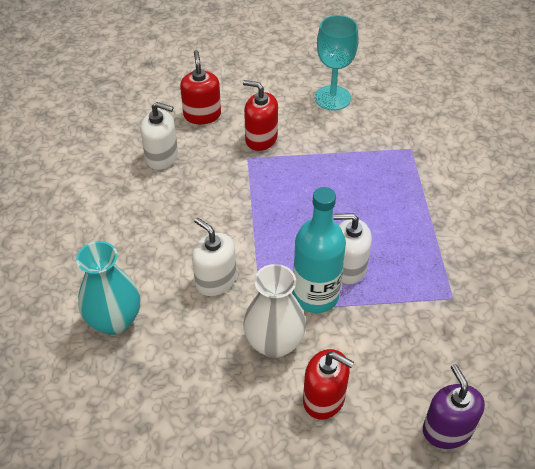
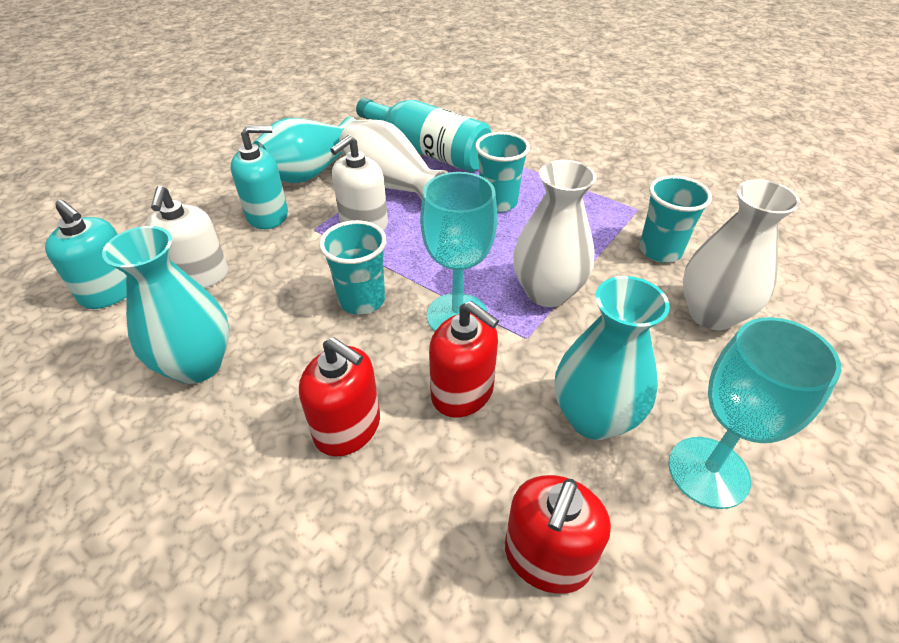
purple soap dispenser: [423,364,485,449] = 1 -> none = 0
turquoise cup: none = 0 -> [319,220,387,315] [475,132,530,212] [639,175,712,263] = 3
turquoise goblet: [315,15,359,110] = 1 -> [420,172,497,331] [668,317,841,509] = 2
turquoise soap dispenser: none = 0 -> [45,199,127,309] [231,125,288,229] = 2
turquoise vase: [76,241,140,335] = 1 -> [102,226,230,384] [253,116,356,183] [555,276,670,440] = 3
white soap dispenser: [140,102,178,170] [192,217,237,296] [333,213,372,284] = 3 -> [145,186,228,288] [330,135,388,231] = 2
white vase: [244,264,306,358] = 1 -> [339,120,448,200] [513,160,596,307] [683,179,800,330] = 3

